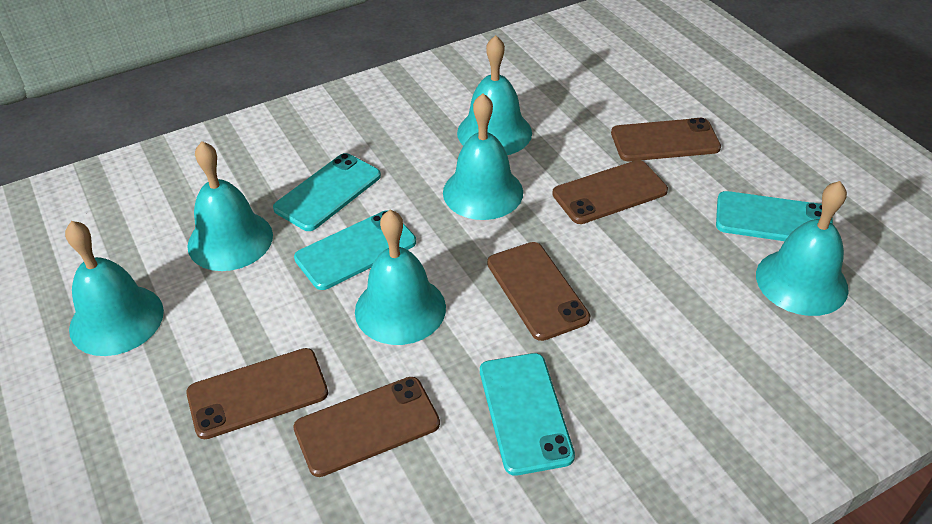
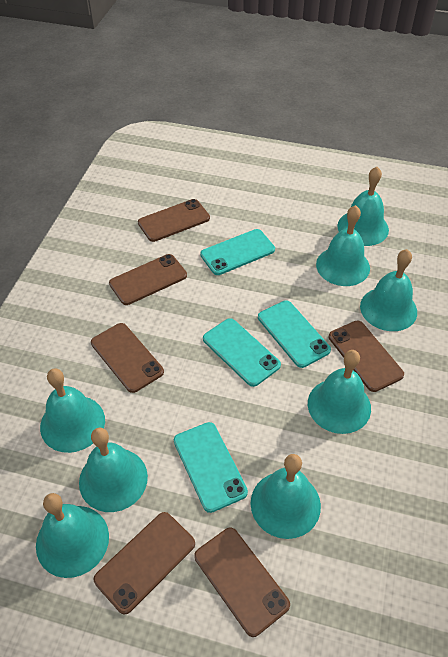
brown phone: [186,348,328,439] [293,377,440,477] [487,242,590,341] [552,160,668,224] [611,118,721,161] = 5 -> [91,323,164,393] [94,512,195,615] [109,254,187,305] [138,199,210,242] [194,528,290,637] [329,321,404,392] = 6
turquoise bell: [65,221,164,356] [187,141,273,271] [355,210,446,345] [443,93,523,220] [457,35,532,155] [756,181,849,316] = 6 -> [36,493,109,578] [40,369,105,453] [79,428,148,512] [251,454,321,539] [308,350,371,434] [316,205,370,286] [338,167,389,246] [360,249,417,331] = 8

